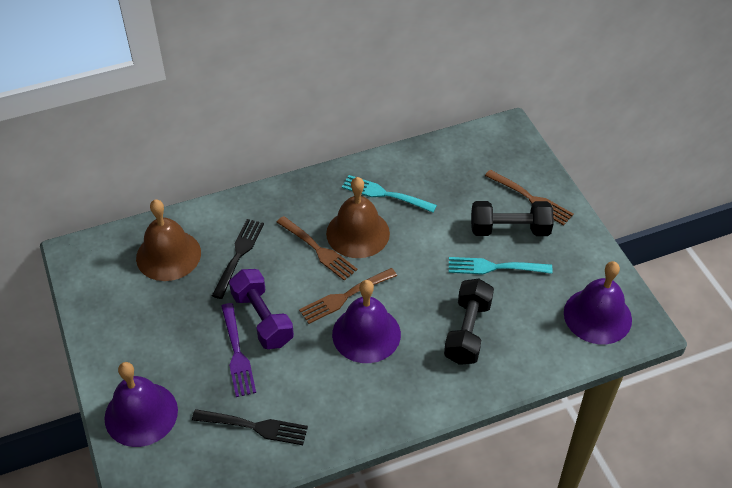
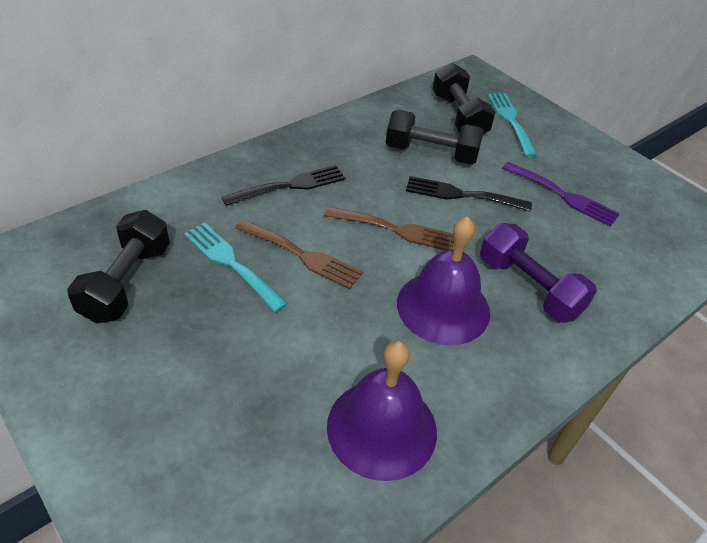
black dumbbell: [444,279,494,365] [471,201,554,236] = 2 -> [67,210,170,323] [386,110,484,165] [433,63,495,134] = 3
brown bell: [136,199,201,281] [326,177,390,258] = 2 -> none = 0
brown fork: [276,216,358,281] [299,268,397,324] [485,170,574,226] = 3 -> [235,219,363,289] [324,206,454,251] = 2
purple bell: [104,362,178,447] [332,280,401,363] [564,261,632,344] = 3 -> [327,341,437,481] [397,216,490,345] = 2

